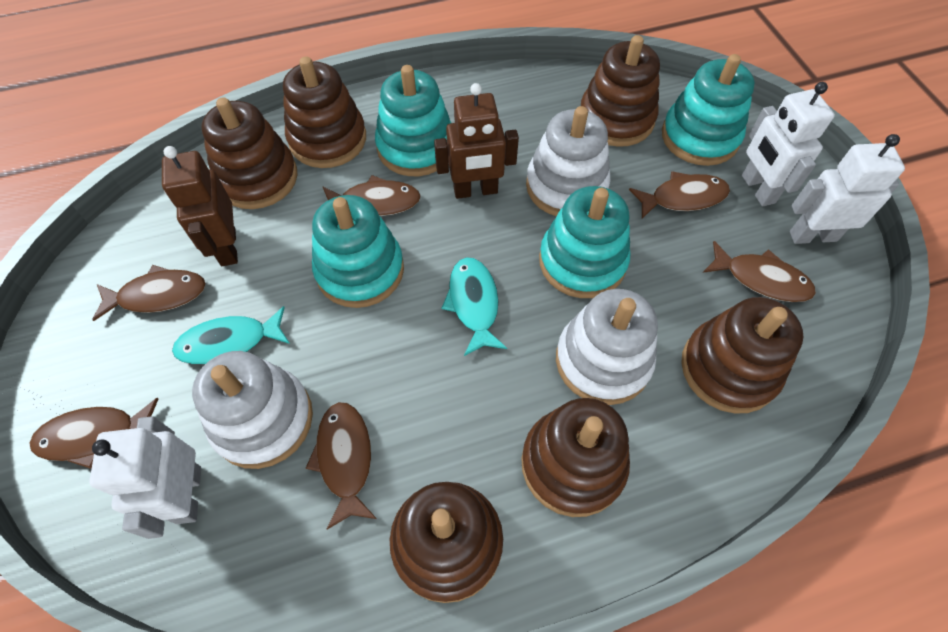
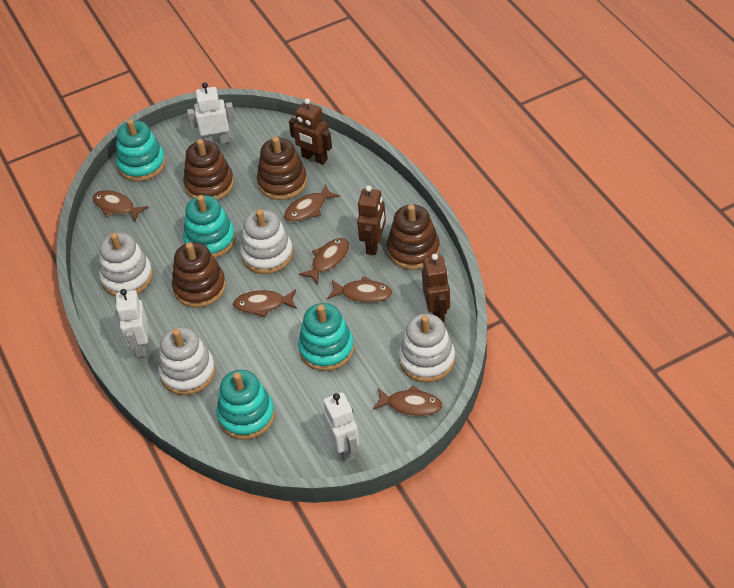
brown robot: [162,146,238,266] [434,83,519,199] = 2 -> [289,98,332,165] [357,185,386,255] [422,254,450,322] = 3
brown stacking toy: [202,97,297,209] [283,57,366,168] [390,482,503,603] [521,398,630,517] [581,35,660,147] [681,297,803,414] = 6 -> [172,242,226,308] [183,139,234,200] [257,137,307,200] [387,204,440,270] = 4
turquoise fish: [172,306,290,364] [442,257,507,356] = 2 -> none = 0
white stacking toy: [192,351,313,469] [526,106,610,216] [556,289,658,405] = 3 -> [99,233,153,296] [158,327,216,395] [240,209,293,274] [399,313,455,382] = 4

